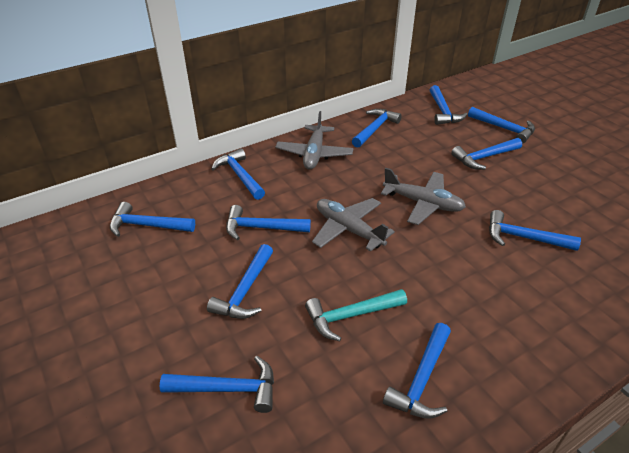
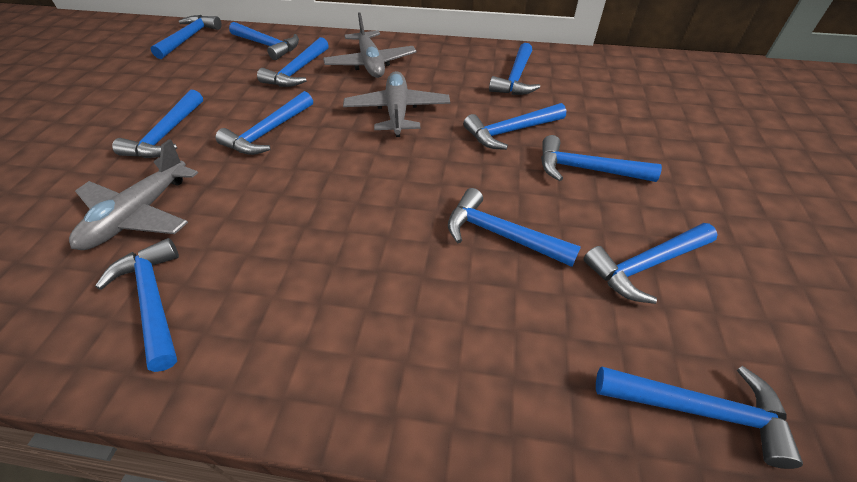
blue hammer: [110,202,195,237] [160,356,274,413] [207,244,273,319] [211,148,265,200] [226,205,311,240] [352,109,402,148] [383,323,451,419] [430,85,468,125] [451,138,522,170] [468,107,535,144] [489,210,581,251] = 11 -> [95,238,179,372] [112,90,203,158] [151,15,222,59] [215,91,313,155] [229,22,299,60] [257,37,329,87] [448,188,581,267] [463,103,566,150] [489,43,540,95] [541,135,662,182] [583,223,718,304] [596,366,803,469] = 12
turquoise hammer: [305,289,407,341] = 1 -> none = 0

